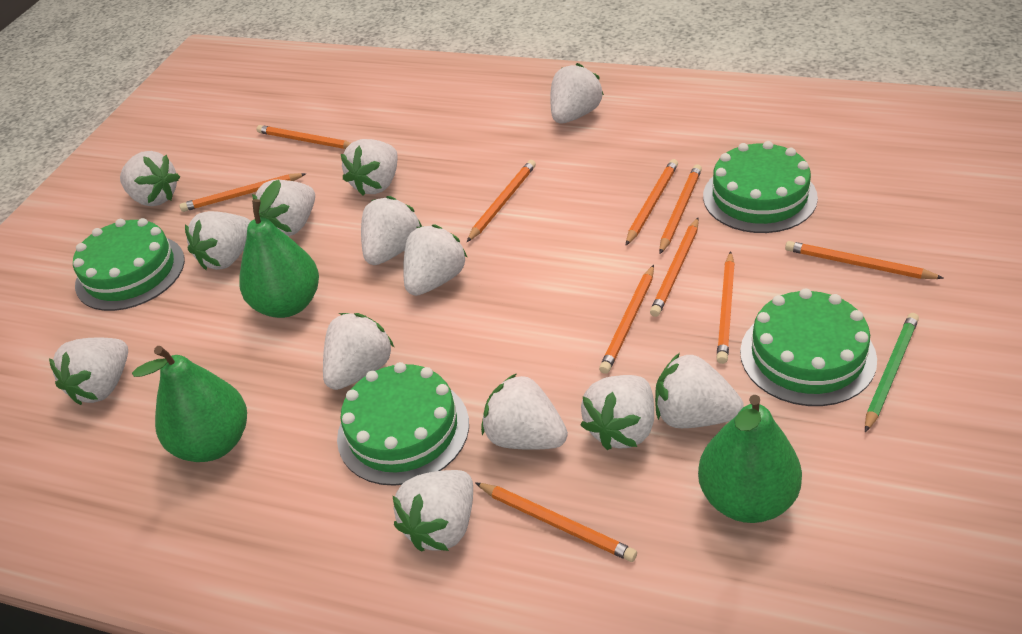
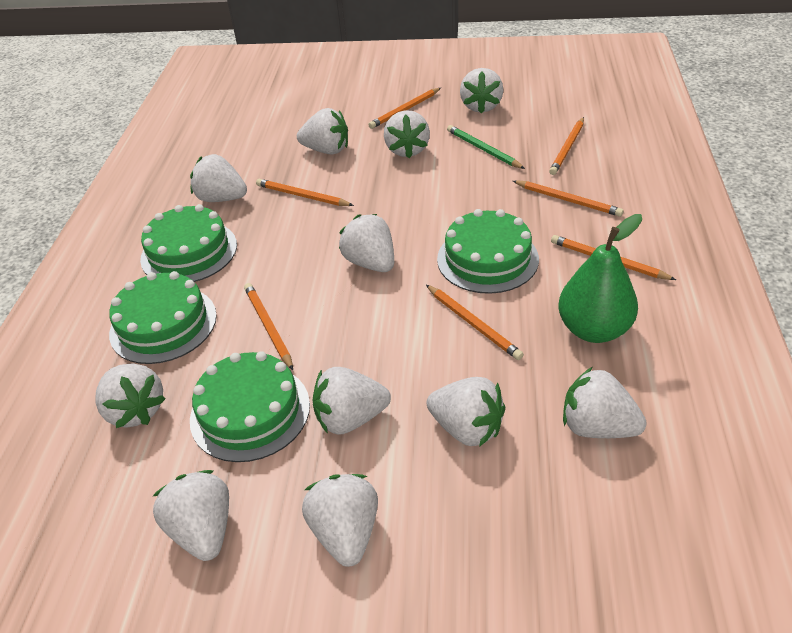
green pear: [132,346,247,462] [239,180,319,318] [698,395,802,523] = 3 -> [558,214,642,343] = 1
orange pencil: [180,173,306,212] [257,125,351,149] [467,160,536,242] [475,482,637,562] [599,265,654,374] [626,159,678,245] [650,218,699,317] [659,164,702,254] [716,251,735,364] [785,241,944,279] = 10 -> [244,283,293,370] [256,179,354,206] [368,88,441,129] [426,285,524,360] [513,180,624,217] [549,117,584,175] [551,235,676,280] = 7
white strawberry: [49,338,128,405] [120,151,180,206] [185,211,251,270] [252,180,315,236] [323,313,394,390] [341,139,398,196] [361,196,422,265] [393,470,473,552] [403,225,468,296] [481,373,568,450] [550,63,604,124] [581,375,654,450] [655,353,744,428] = 13 -> [95,363,166,428] [153,470,229,561] [190,154,247,202] [297,108,348,154] [302,474,378,567] [312,367,391,435] [339,214,394,272] [384,110,430,158] [427,377,505,447] [460,68,503,114] [563,367,647,438] = 11

